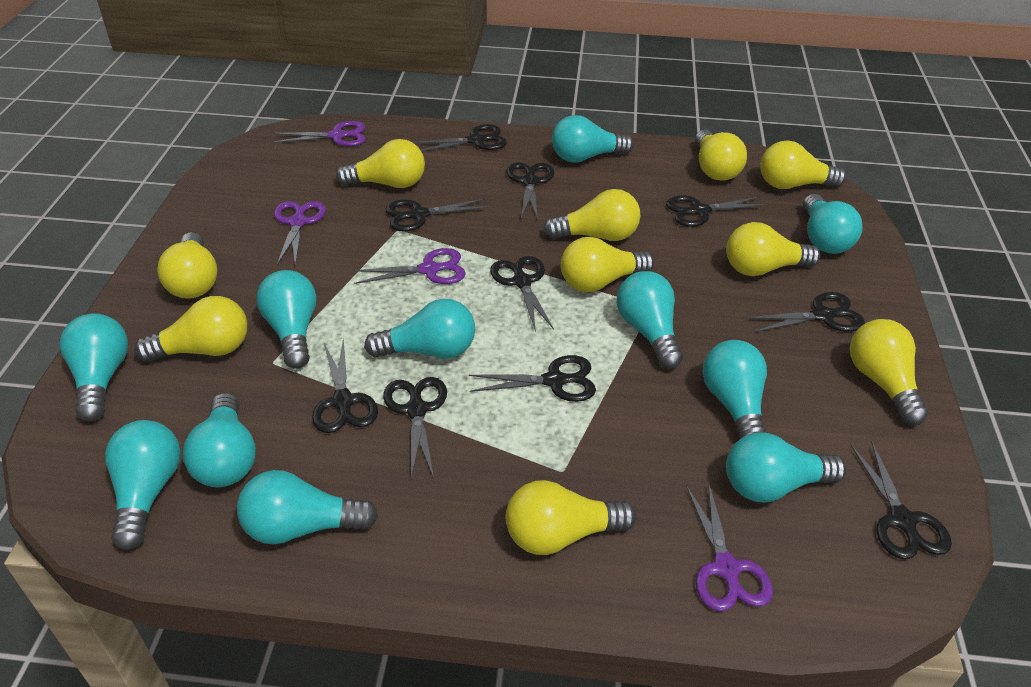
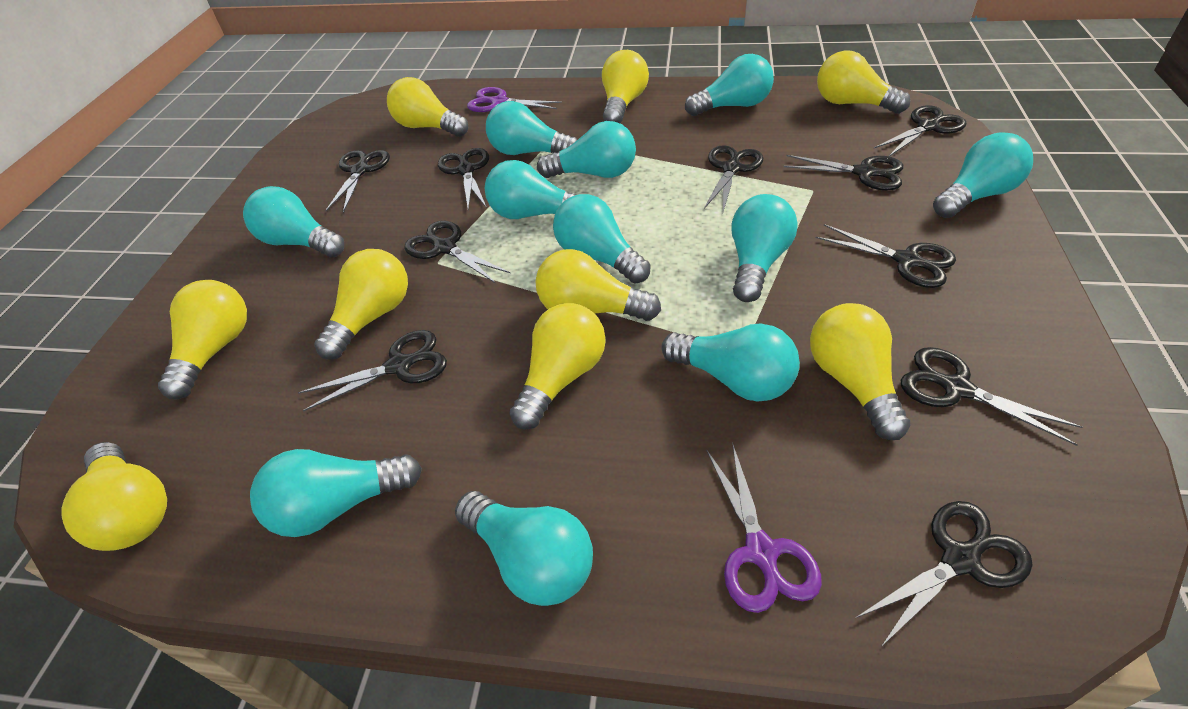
purple scissors: [273,121,366,147] [274,201,326,266] [353,248,466,284] [686,481,773,612] = 4 -> [467,87,562,112] [706,442,822,613] = 2
yellow light bulb: [134,296,247,362] [157,232,217,299] [336,139,425,188] [506,480,637,555] [543,189,640,241] [561,237,654,292] [695,130,747,181] [726,222,821,276] [760,141,847,189] [850,319,929,425] = 10 -> [61,442,167,551] [158,280,247,399] [314,249,408,360] [387,77,468,137] [509,303,606,430] [535,249,661,321] [602,50,649,123] [810,303,911,440] [817,50,910,114] = 9

